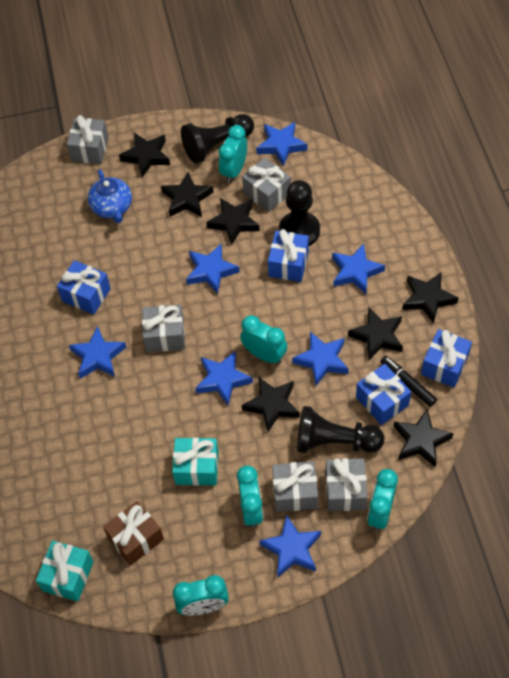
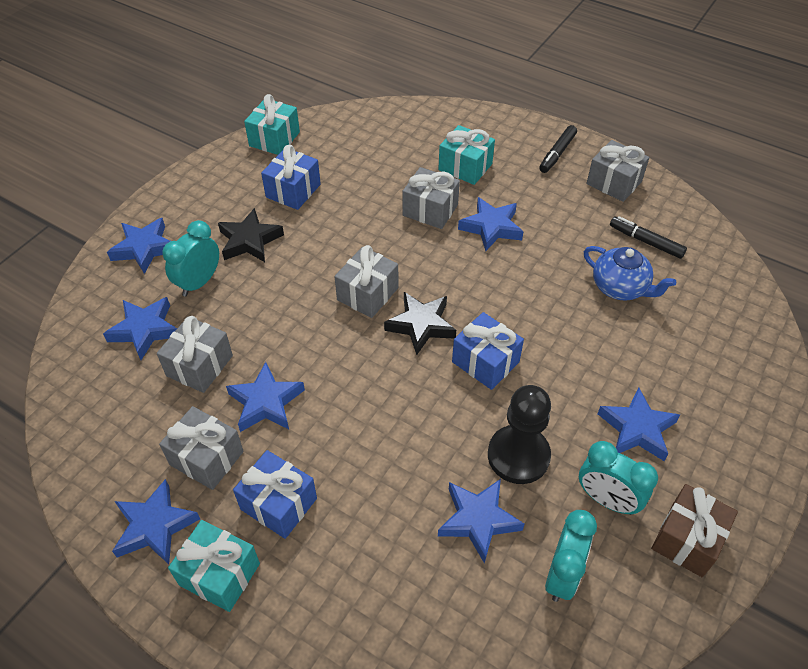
black marker: [380,356,437,407] = 1 -> [539,125,577,173] [610,216,687,259] = 2
black pawn: [181,114,254,164] [279,180,320,246] [297,406,384,453] = 3 -> [488,385,551,484] = 1
black star: [119,133,170,177] [161,172,214,217] [206,198,260,245] [242,377,300,433] [348,307,403,360] [393,409,454,467] [402,272,458,324] = 7 -> [218,208,284,262] [384,292,456,355] = 2
blue gift: [57,260,111,315] [268,229,309,282] [356,364,411,425] [421,329,472,388] = 4 -> [233,450,317,539] [261,145,321,210] [452,312,524,390] = 3
turquoise clock: [173,575,229,615] [219,125,247,183] [237,466,263,528] [240,315,287,364] [367,469,398,531] = 5 -> [163,220,219,297] [545,510,597,602] [579,441,658,515] = 3
turquoise gift: [36,541,94,601] [172,437,218,486] = 2 -> [168,520,260,612] [244,94,300,155] [438,125,495,185] = 3

